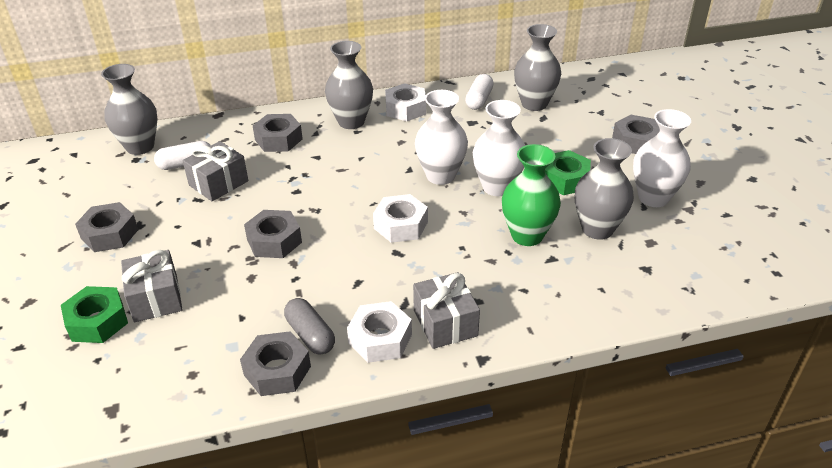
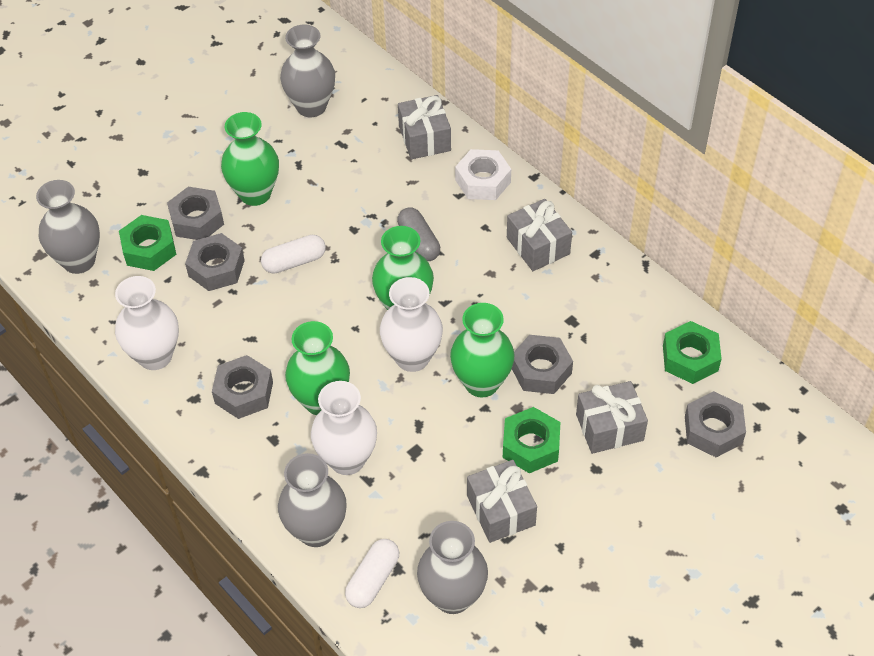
green nut: [61,286,128,343] [545,150,591,195] = 2 -> [119,215,176,271] [503,407,560,473] [663,321,722,384] = 3
green vase: [502,144,561,246] = 1 -> [221,112,279,206] [285,321,350,415] [372,226,434,310] [450,303,515,398] = 4
grey gift: [121,250,182,322] [183,141,248,201] [413,272,480,349] = 3 -> [398,95,451,159] [467,460,537,543] [507,199,572,271] [576,381,648,454] = 4
white nut: [347,301,412,363] [373,194,428,243] [385,83,426,121] = 3 -> [455,149,511,200] = 1

